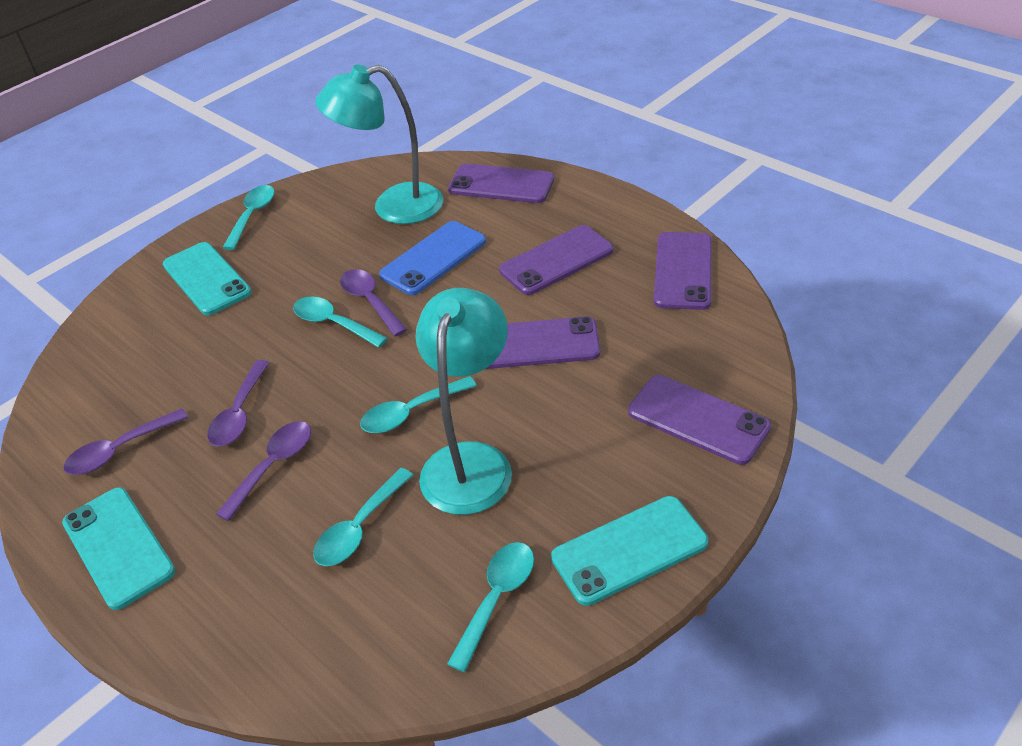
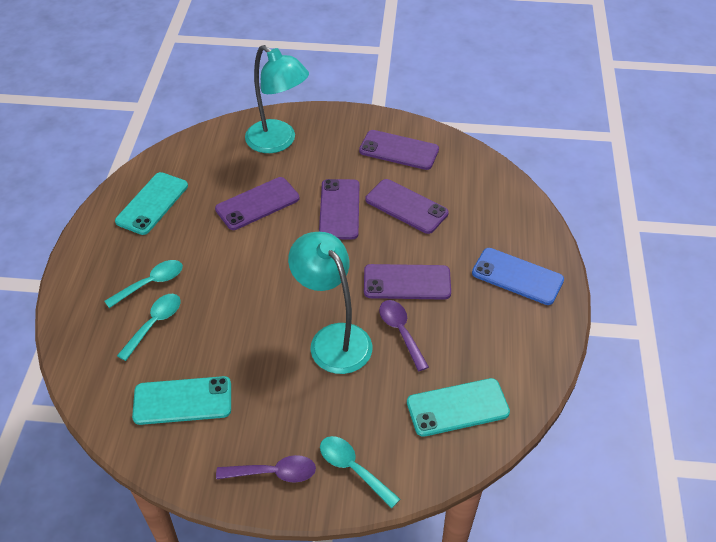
purple spoon: [63,408,188,475] [207,360,270,447] [216,421,311,521] [340,269,407,336] = 4 -> [216,455,316,483] [379,300,429,371] = 2
turquoise spoon: [222,185,275,250] [293,296,388,348] [313,468,413,566] [360,376,477,433] [447,542,534,672] = 5 -> [105,260,183,308] [117,294,181,361] [320,436,400,508] = 3

